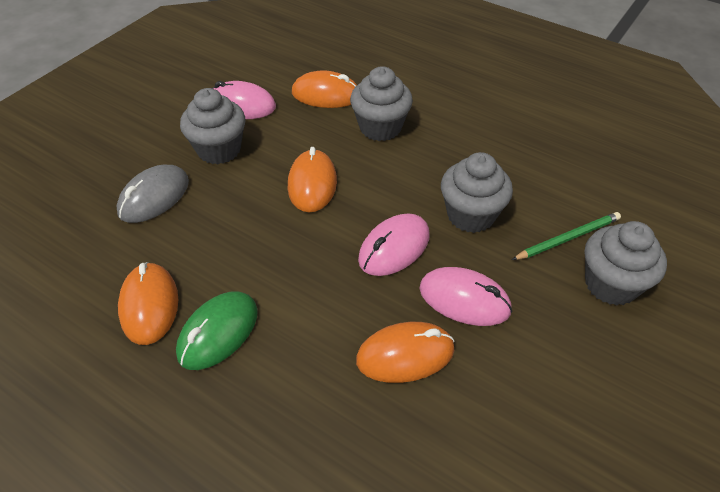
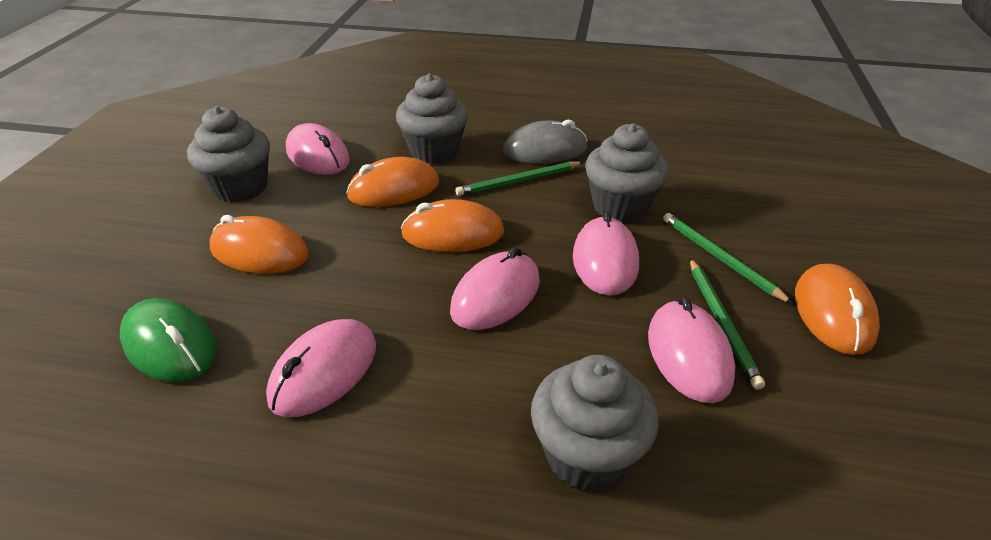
green pencil: [512,212,621,260] = 1 -> [455,162,584,196] [663,213,793,304] [690,258,765,390] = 3
pink mouse: [212,81,276,119] [358,213,430,276] [419,267,513,326] = 3 -> [266,319,376,417] [286,123,350,175] [450,247,540,330] [573,211,639,296] [648,297,735,403] = 5

